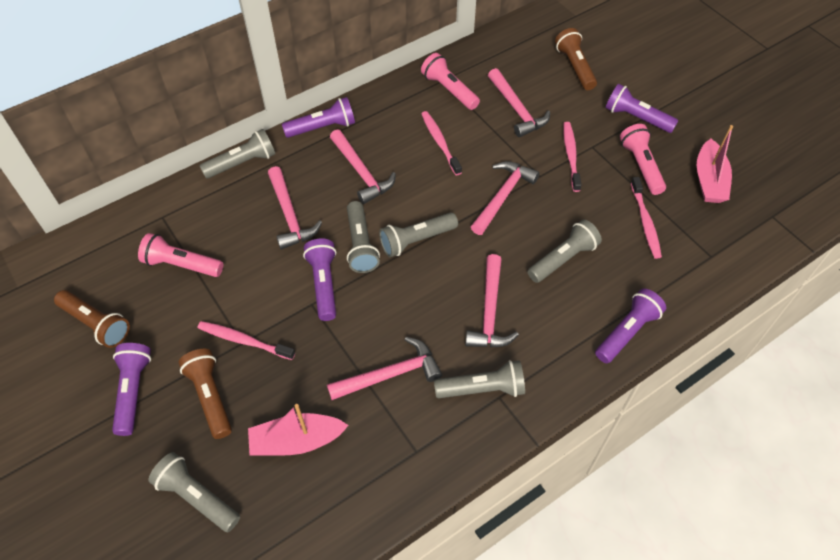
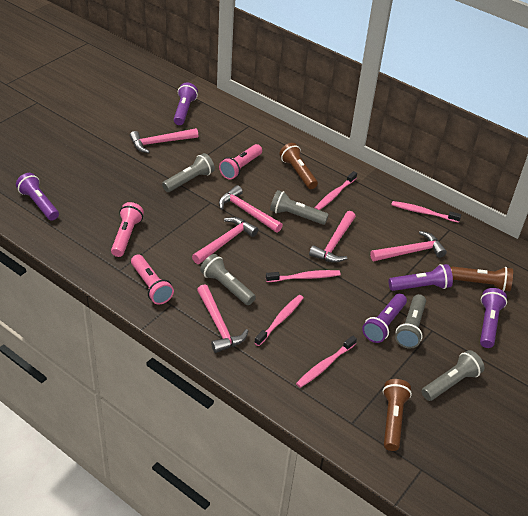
grey flashlight: [148,452,240,532] [200,129,275,179] [347,201,380,273] [379,212,458,257] [434,360,525,398] [527,220,602,283] = 6 -> [162,153,215,192] [200,254,256,305] [270,190,329,225] [395,294,426,349] [422,350,484,401] = 5
pink boat: [248,404,349,456] [697,125,733,203] = 2 -> none = 0
pink toothbrush: [198,321,295,360] [421,111,462,175] [563,122,581,192] [631,177,662,259] = 4 -> [254,295,304,346] [266,270,341,282] [296,335,357,388] [315,171,357,210] [391,201,461,223] = 5

